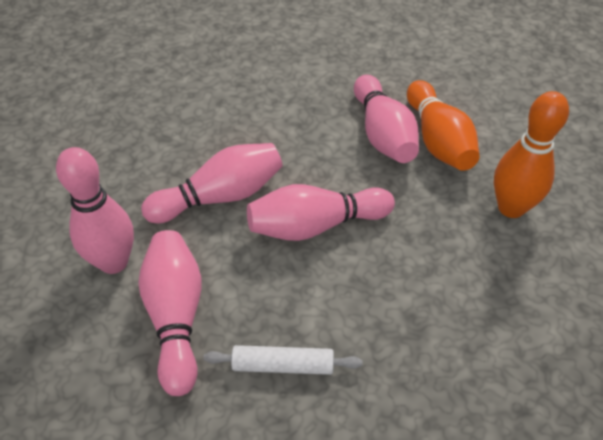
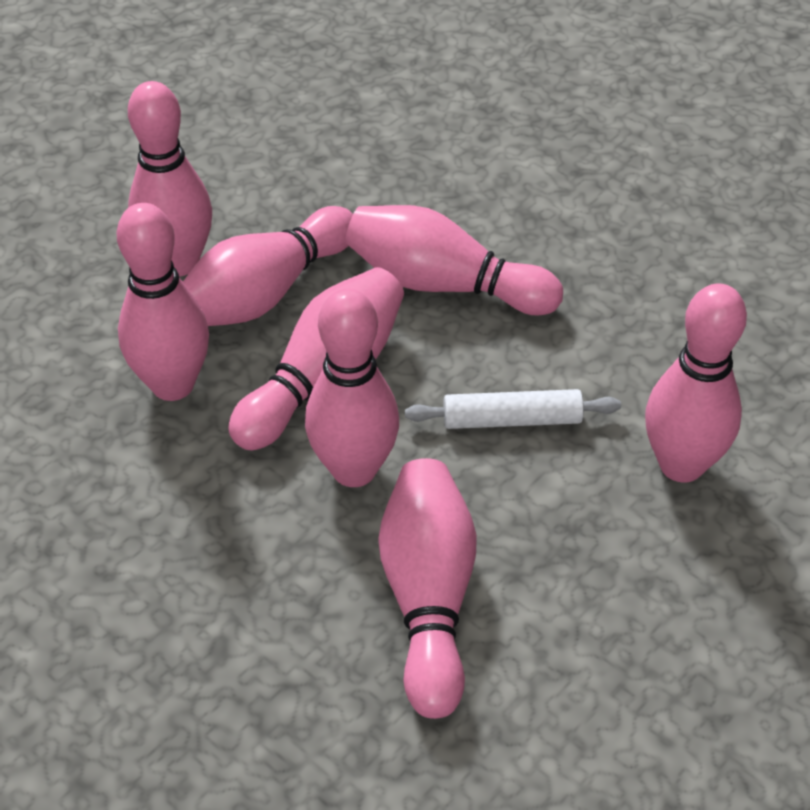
orange bowling pin: [407,80,480,171] [494,91,569,218] = 2 -> none = 0
pink bowling pin: [56,147,134,274] [138,230,202,396] [141,143,283,223] [247,184,395,241] [354,75,419,163] = 5 -> [117,203,209,401] [128,81,212,277] [183,206,353,326] [228,267,404,450] [305,288,399,487] [345,205,563,315] [378,458,477,719] [645,283,747,483] = 8

